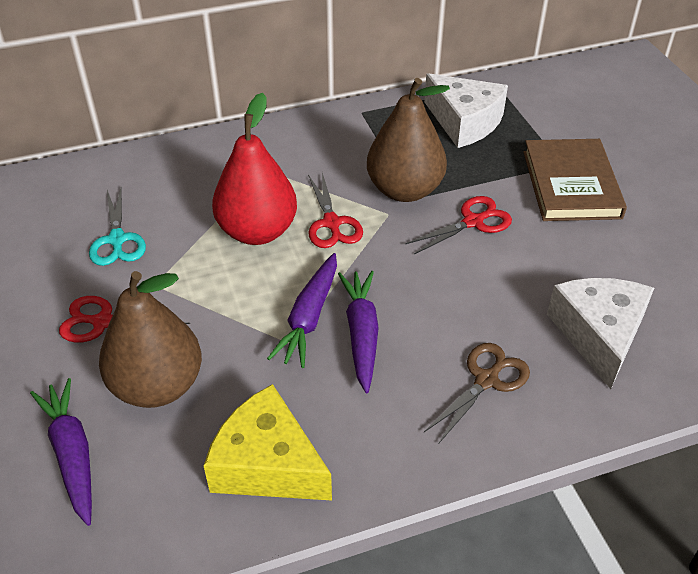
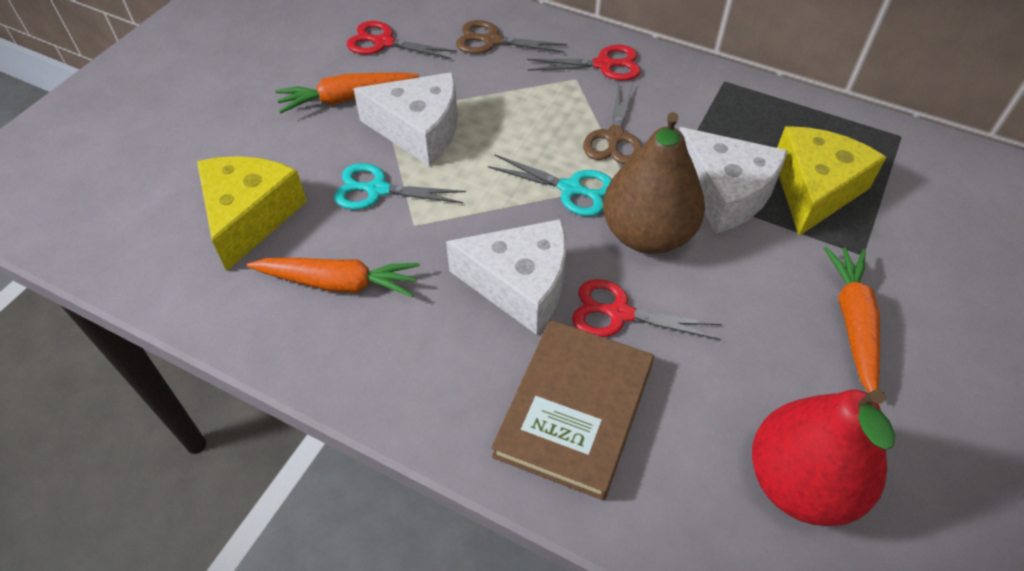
brown pear: [99,271,202,408] [367,78,450,202] = 2 -> [603,112,705,254] = 1
brown scissors: [424,343,530,443] = 1 -> [456,20,567,54] [583,81,642,164] = 2
orange carrot: none = 0 -> [247,258,420,297] [275,73,419,113] [824,246,880,393] = 3
purple carrot: [30,378,92,526] [267,253,337,368] [338,271,379,393] = 3 -> none = 0
turquoise scissors: [89,188,146,266] = 1 -> [334,163,466,210] [488,155,612,216] = 2
white cheese: [424,73,508,148] [547,278,654,389] = 2 -> [353,72,458,166] [446,219,566,335] [679,127,788,234] = 3
yellow cheese: [204,384,332,501] = 1 -> [197,156,307,271] [777,126,887,236] = 2

